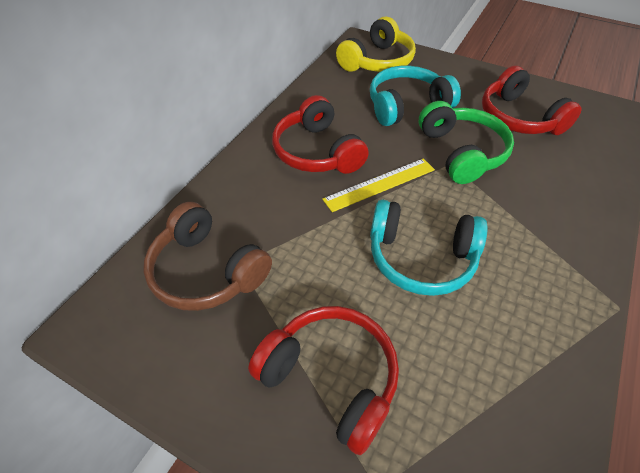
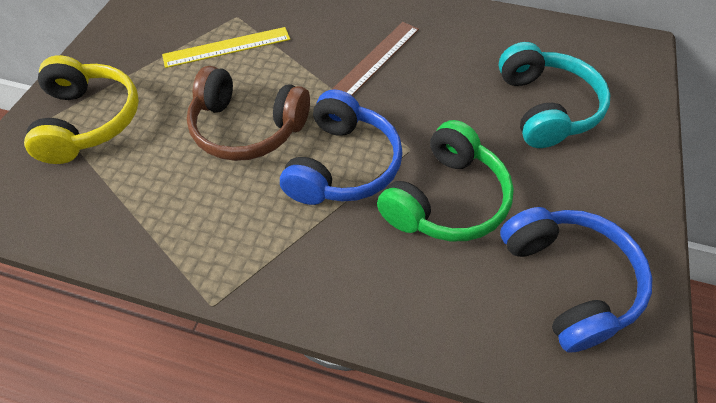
blue headphones: none = 0 -> [280,89,403,205] [500,207,652,353] = 2
brown ruler: none = 0 -> [332,22,419,96] = 1
red headphones: [248,306,399,455] [272,95,369,174] [482,66,581,135] = 3 -> none = 0
turquoise headphones: [370,66,461,126] [370,199,488,296] = 2 -> [498,42,610,148] = 1

